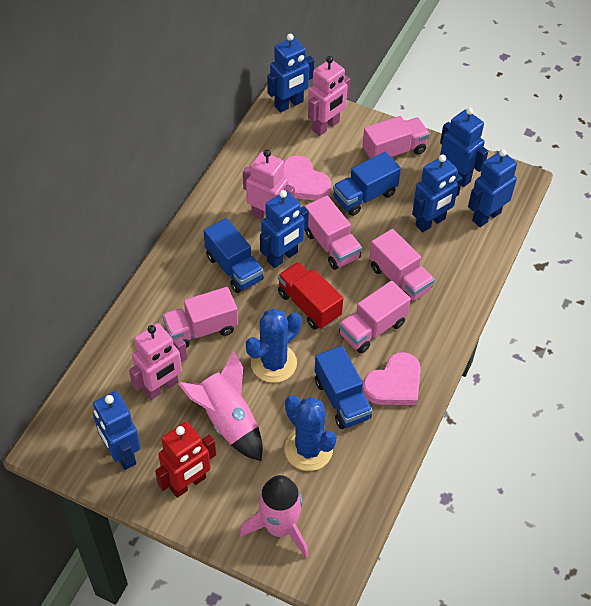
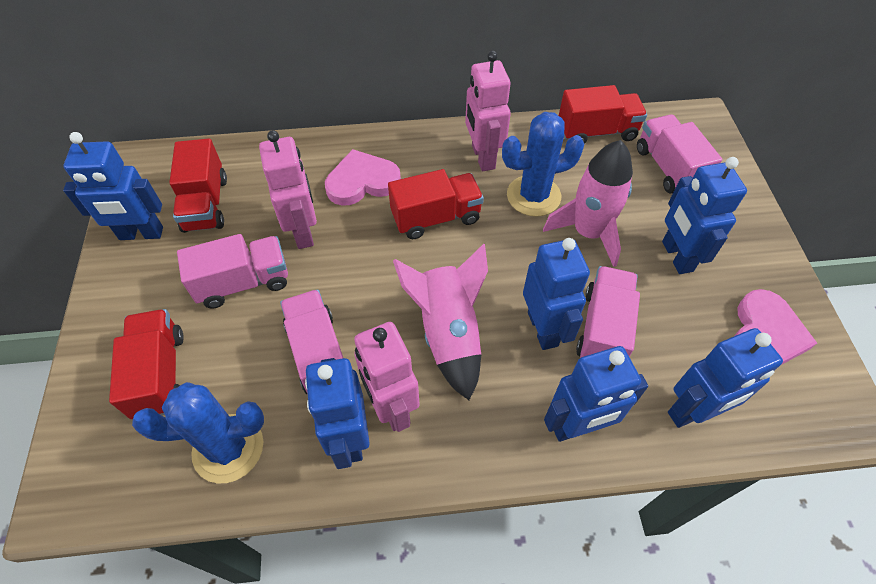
blue truck: [204,218,264,293] [315,346,373,429] [333,152,401,216] = 3 -> none = 0
pink truck: [162,287,238,348] [305,196,362,270] [339,281,411,353] [362,116,430,159] [369,229,435,302] = 5 -> [177,234,288,309] [280,289,343,394] [576,266,640,358] [637,114,722,194] = 4
red robot: [155,422,216,498] = 1 -> none = 0
red truck: [278,262,343,329] = 1 -> [109,309,184,419] [169,138,227,233] [388,169,484,239] [559,85,647,144] = 4

